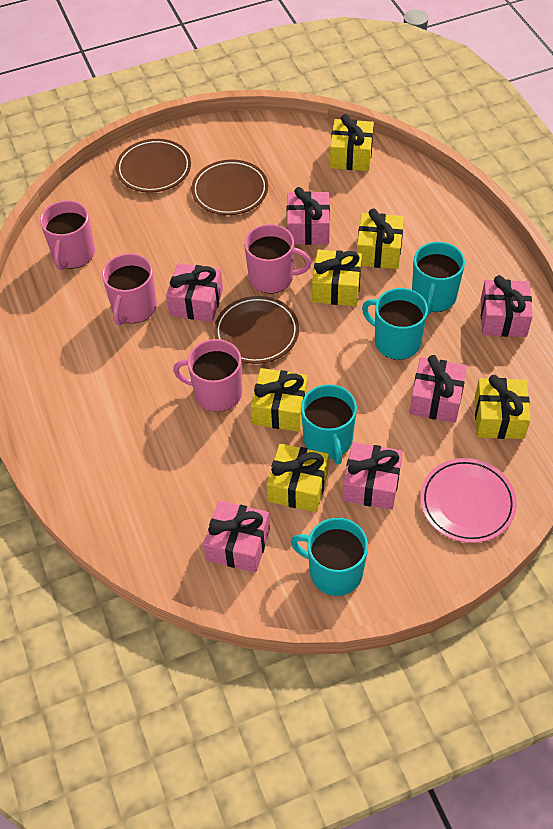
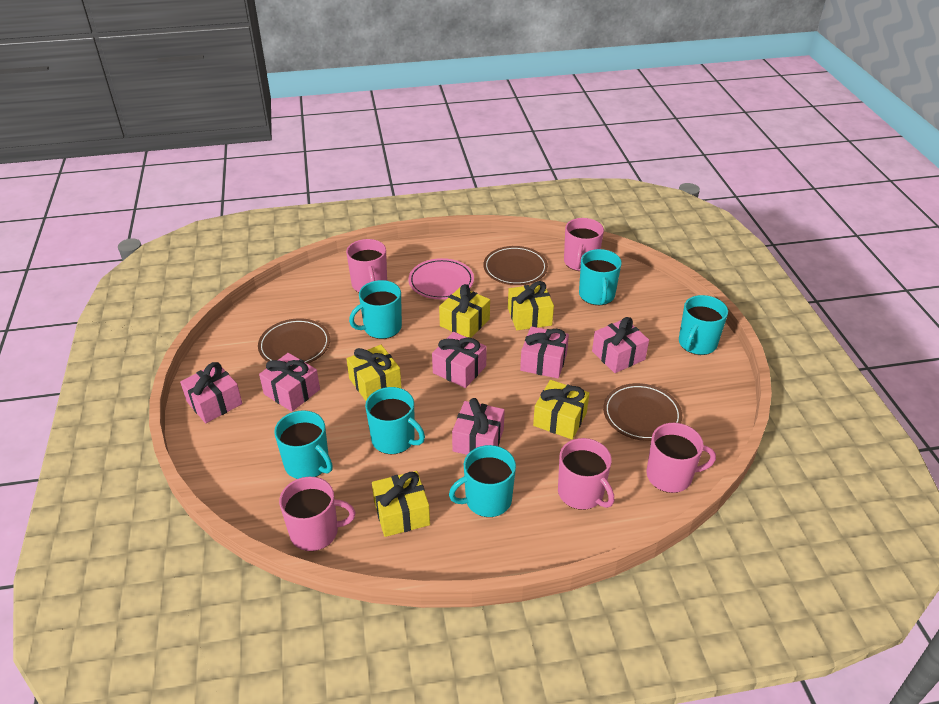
pink mug: [40,200,95,270] [102,253,157,326] [173,339,242,412] [244,224,311,294] = 4 -> [279,477,355,551] [346,239,387,292] [558,438,614,510] [564,218,604,271] [647,423,716,493] = 5
turquoise mug: [291,518,368,596] [301,384,357,465] [362,288,428,360] [412,242,465,314] = 4 -> [274,410,333,479] [349,280,402,339] [365,387,425,454] [449,445,516,517] [579,249,622,305] [679,295,728,355] = 6
yellow gift: [251,368,308,432] [267,443,329,512] [312,250,362,306] [330,114,374,171] [357,209,404,269] [475,375,530,439] = 6 -> [347,345,402,401] [372,471,430,537] [439,284,490,338] [508,281,554,330] [533,380,589,439] = 5

